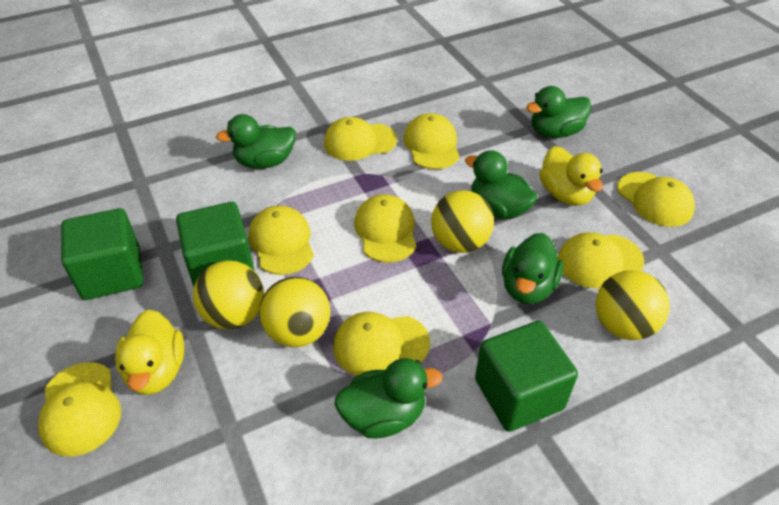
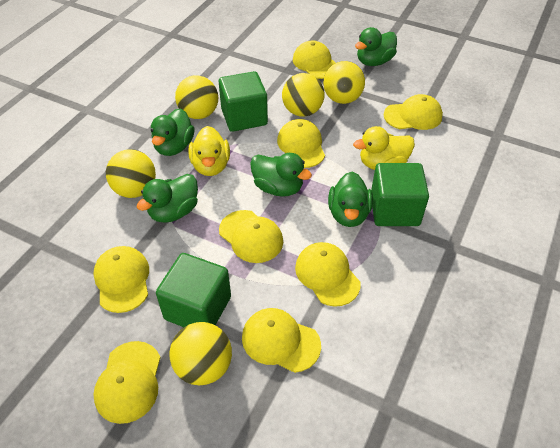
yellow ball: [193,260,264,330] [259,277,330,347] [431,190,494,253] [596,270,670,340] = 4 -> [106,149,156,198] [169,322,232,385] [175,75,218,119] [282,73,325,117] [323,61,365,104] = 5

